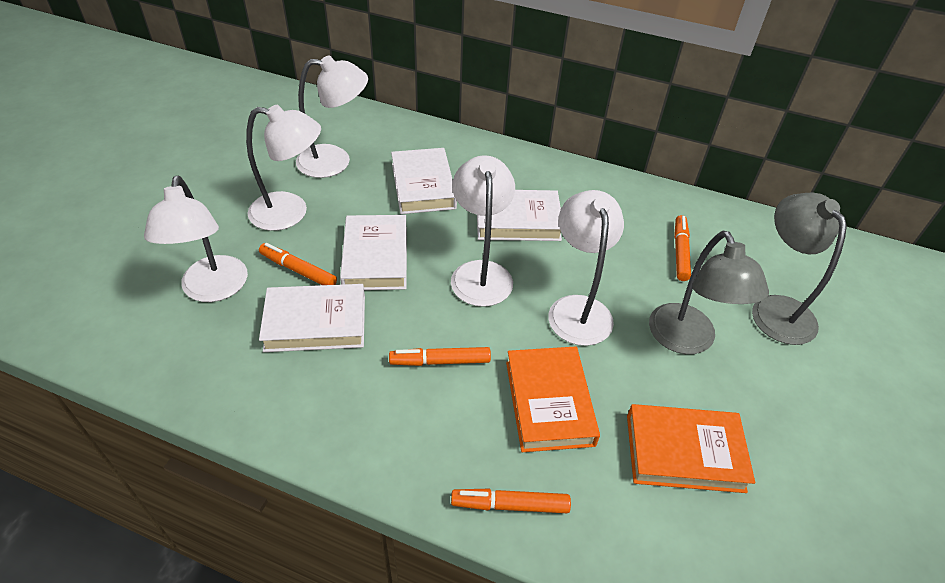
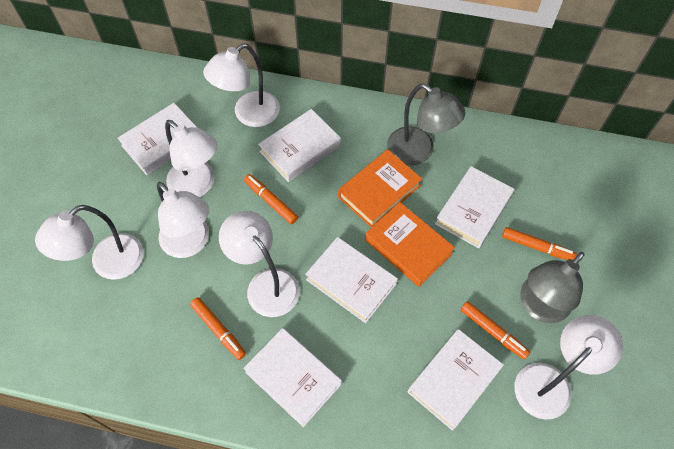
white book: [259,284,365,352] [340,215,407,290] [391,148,457,214] [477,190,562,241] = 4 -> [118,103,197,175] [243,328,342,427] [258,109,341,182] [305,237,398,323] [408,329,504,431] [435,166,514,248] = 6
white lamp: [144,176,248,302] [246,105,321,231] [296,56,368,178] [451,155,515,307] [548,190,624,346] = 5 -> [35,205,144,280] [157,182,209,258] [165,120,218,197] [203,44,280,127] [219,211,300,317] [514,315,623,420] = 6

